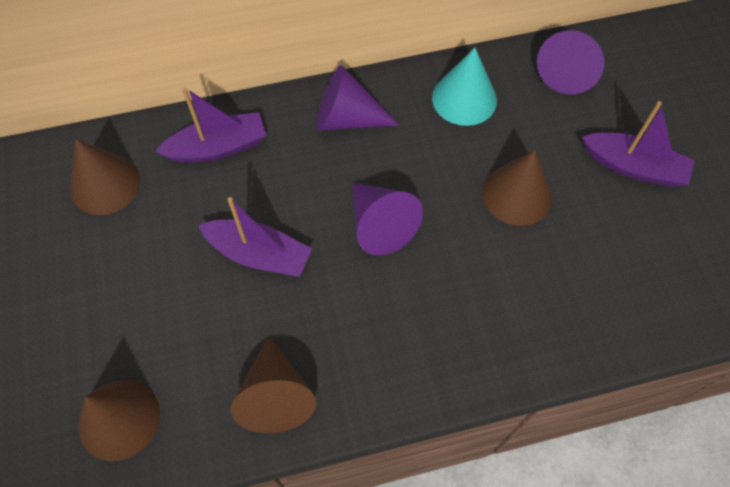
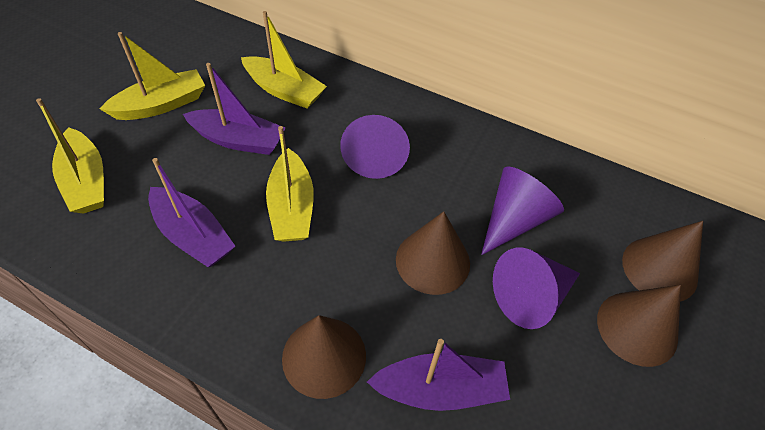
turquoise cone: [432,48,497,126] = 1 -> none = 0
yellow boat: none = 0 -> [36,98,104,214] [100,32,205,120] [241,11,327,109] [266,126,314,242] = 4

